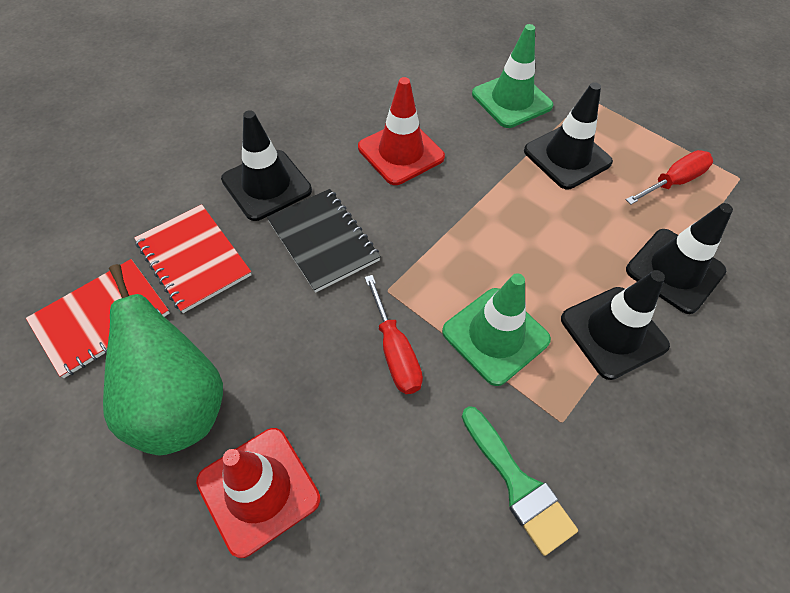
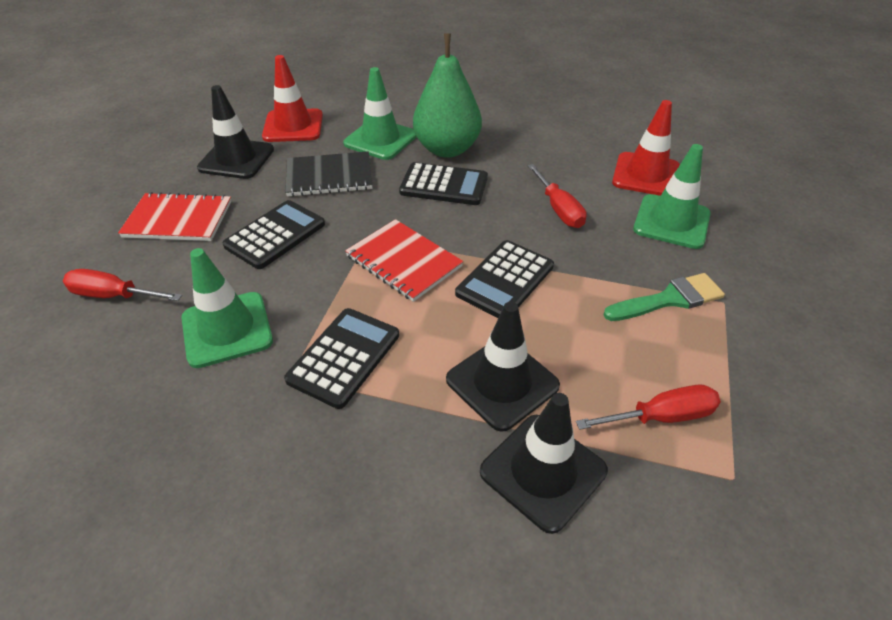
black calculator: none = 0 -> [222,200,325,269] [284,308,399,409] [399,162,488,205] [455,240,554,318] = 4
black traffic cone: [221,110,312,221] [524,82,613,189] [561,270,670,380] [626,203,733,314] = 4 -> [197,85,274,179] [446,302,560,432] [480,393,608,534] = 3
green traffic cone: [442,273,551,386] [472,24,553,128] = 2 -> [181,248,273,368] [343,67,416,160] [633,144,711,249] = 3
red screwdriver: [365,275,423,394] [626,150,713,205] = 2 -> [63,269,182,301] [527,164,587,228] [576,384,721,430] = 3

